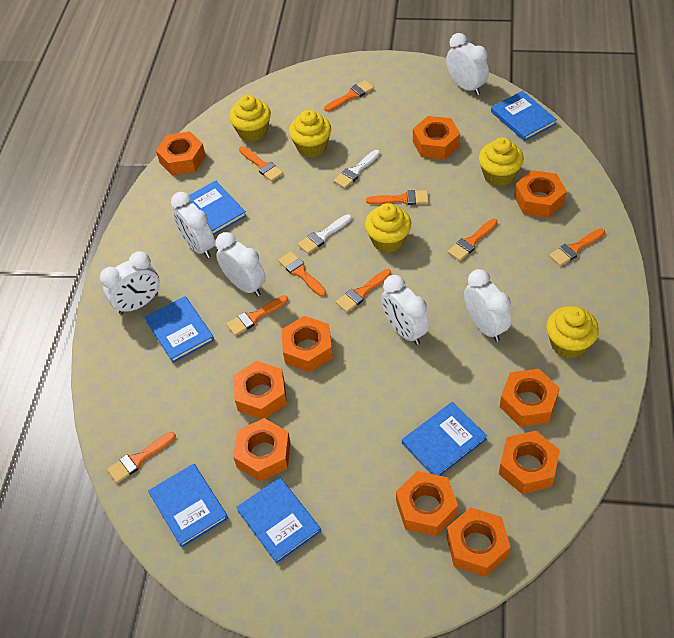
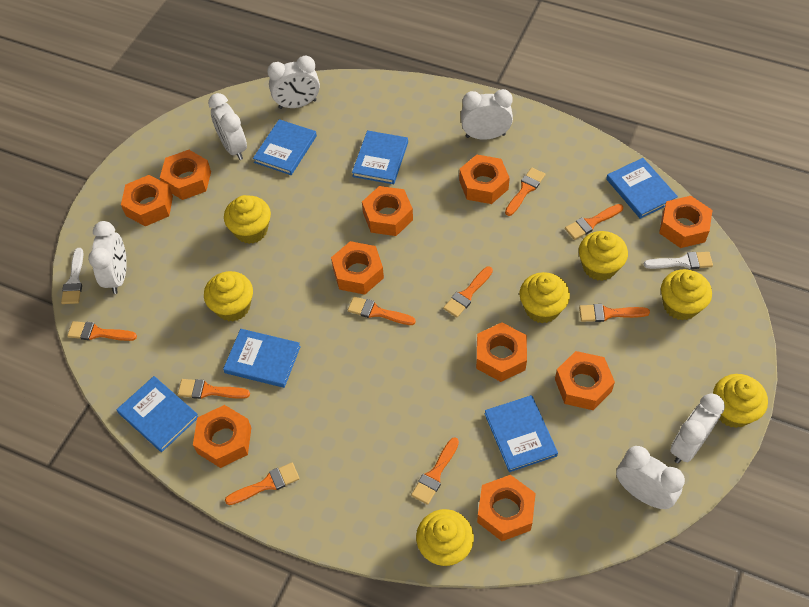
yellow cupcake: [229,95,271,142] [289,110,331,157] [365,203,411,253] [479,137,524,187] [546,306,599,359] = 5 -> [204,271,253,321] [224,195,271,244] [416,509,474,566] [519,272,570,323] [579,231,628,281] [661,269,712,321] [713,374,768,428] = 7

